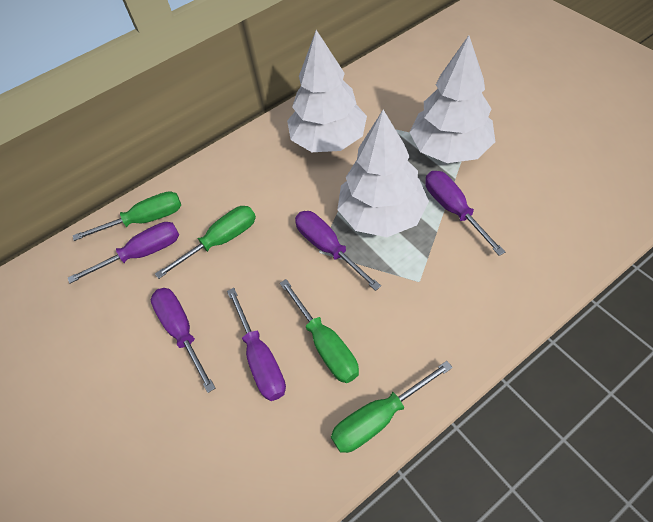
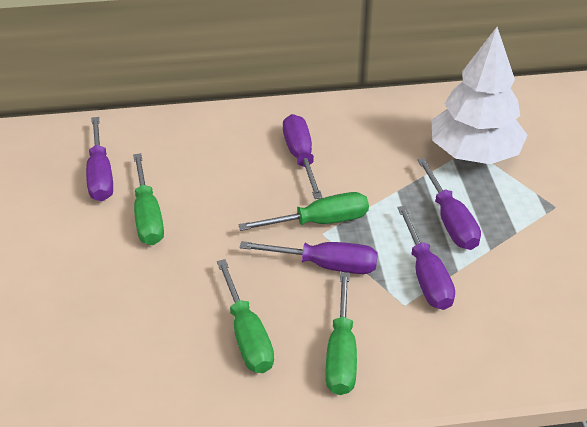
white tree: [287,30,367,152] [337,110,429,237] [410,35,495,163] = 3 -> [432,27,528,164] = 1

